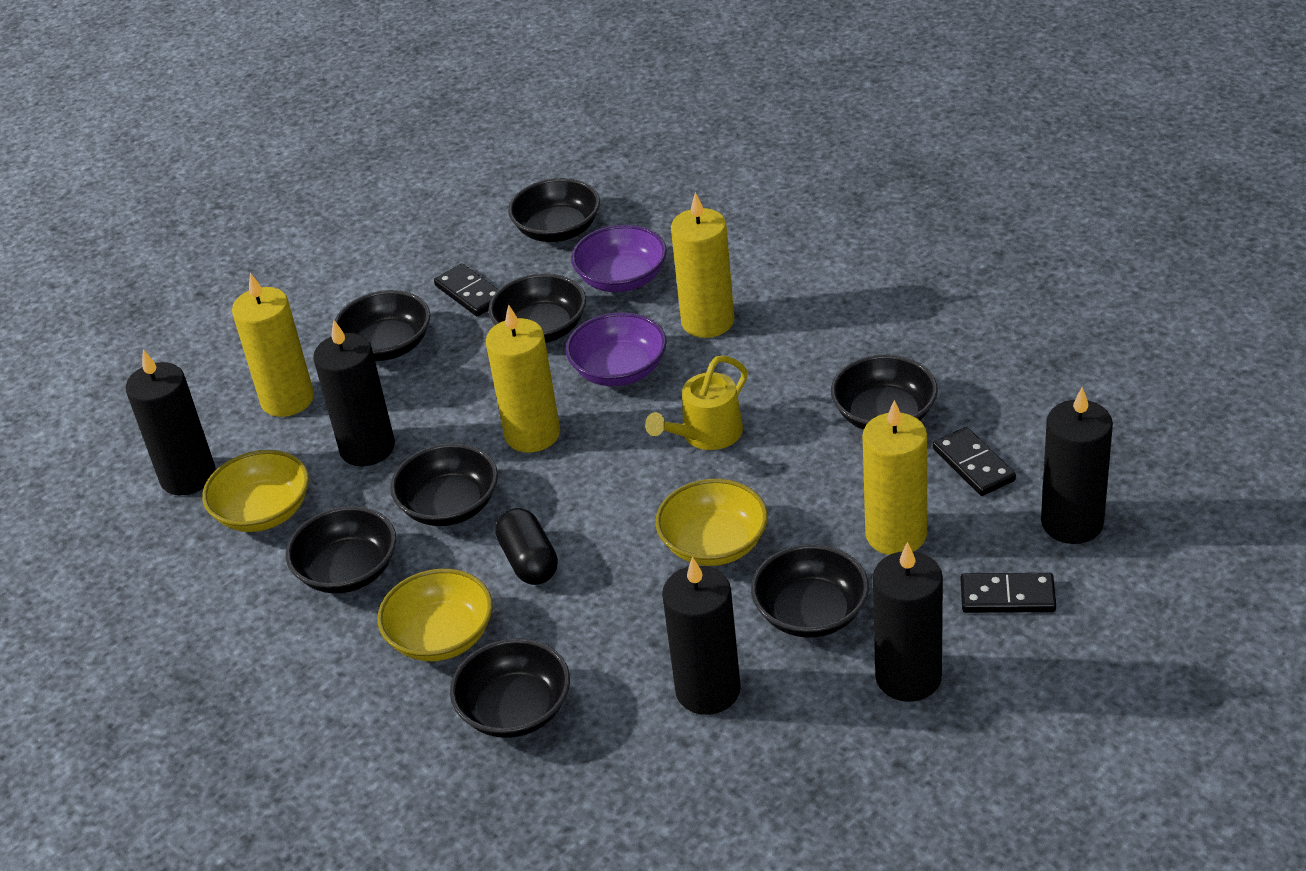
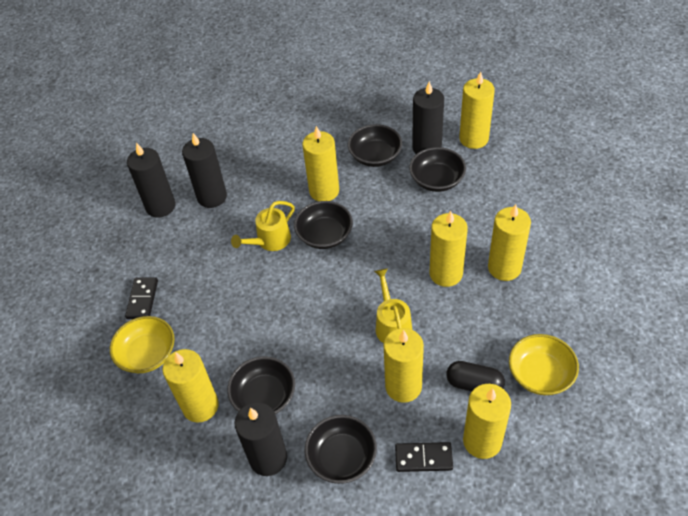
black bowl: [286,506,396,594] [335,290,430,361] [390,443,498,526] [450,638,570,738] [488,273,586,343] [508,178,600,242] [751,544,869,638] [831,355,938,430] = 8 -> [227,356,295,414] [294,201,353,249] [305,415,377,484] [348,124,402,167] [409,147,466,192] = 5
black candle: [126,350,216,495] [313,320,395,467] [662,556,741,715] [873,542,943,702] [1041,387,1113,544] = 5 -> [127,143,176,218] [182,133,227,208] [235,402,287,476] [412,81,444,154] = 4
black domino: [434,264,499,316] [933,427,1016,496] [961,573,1056,613] = 3 -> [125,277,158,319] [395,442,453,472] = 2
purple bowl: [565,312,666,386] [571,225,667,292] = 2 -> none = 0
yellow bowl: [202,450,309,532] [377,569,493,661] [655,479,768,566] = 3 -> [110,316,175,373] [509,334,579,395] = 2
yellow candle: [232,273,314,417] [486,304,560,453] [671,192,734,338] [862,400,927,555] = 4 -> [162,349,218,423] [302,126,339,201] [384,328,424,403] [430,211,468,287] [459,71,495,149] [463,384,511,459] [488,204,531,281] = 7
yellow watering can: [645,355,748,450] = 1 -> [231,201,295,251] [374,269,412,343] = 2

